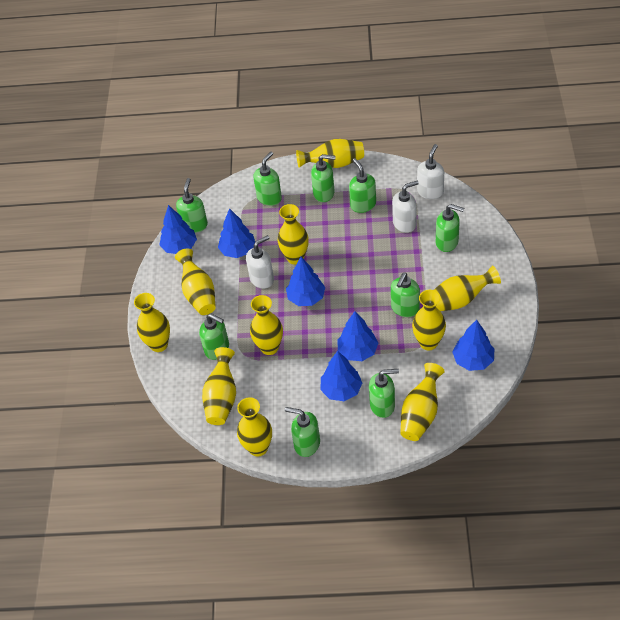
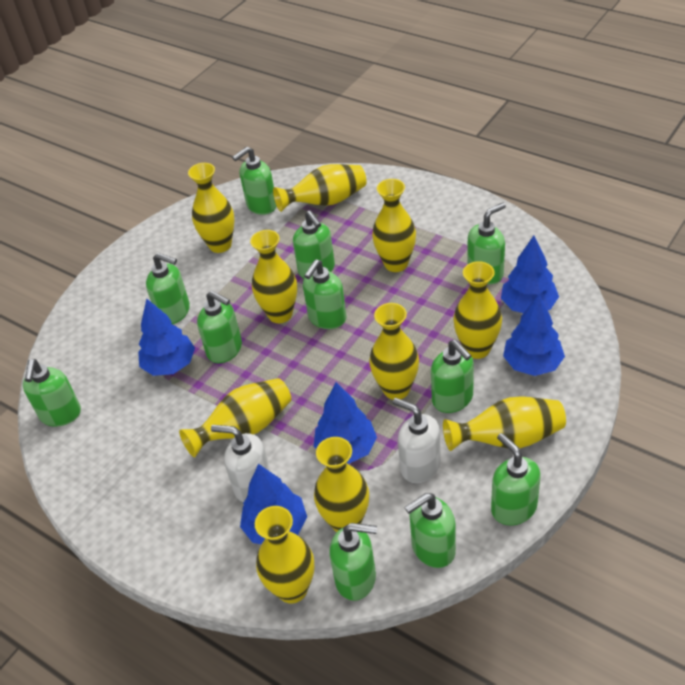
blue tree: [160,205,197,254] [218,208,255,258] [286,257,325,306] [320,351,362,401] [337,311,378,361] [453,320,494,371] = 6 -> [138,298,195,376] [240,464,307,544] [314,382,377,464] [501,236,559,313] [503,294,565,376] = 5
green soap dispenser: [176,178,208,233] [199,314,229,360] [253,152,282,206] [285,407,320,457] [311,154,336,202] [349,158,376,213] [369,369,399,418] [391,273,420,317] [436,204,464,252] = 9 -> [23,359,81,427] [146,253,190,324] [197,291,242,363] [232,147,276,215] [293,211,335,279] [303,259,347,329] [330,523,377,601] [404,493,456,568] [431,340,474,413] [467,203,506,285] [491,433,541,525] = 11
white soap dispenser: [246,235,274,289] [392,181,419,233] [417,144,444,199] = 3 -> [211,425,271,503] [393,398,441,483] = 2

